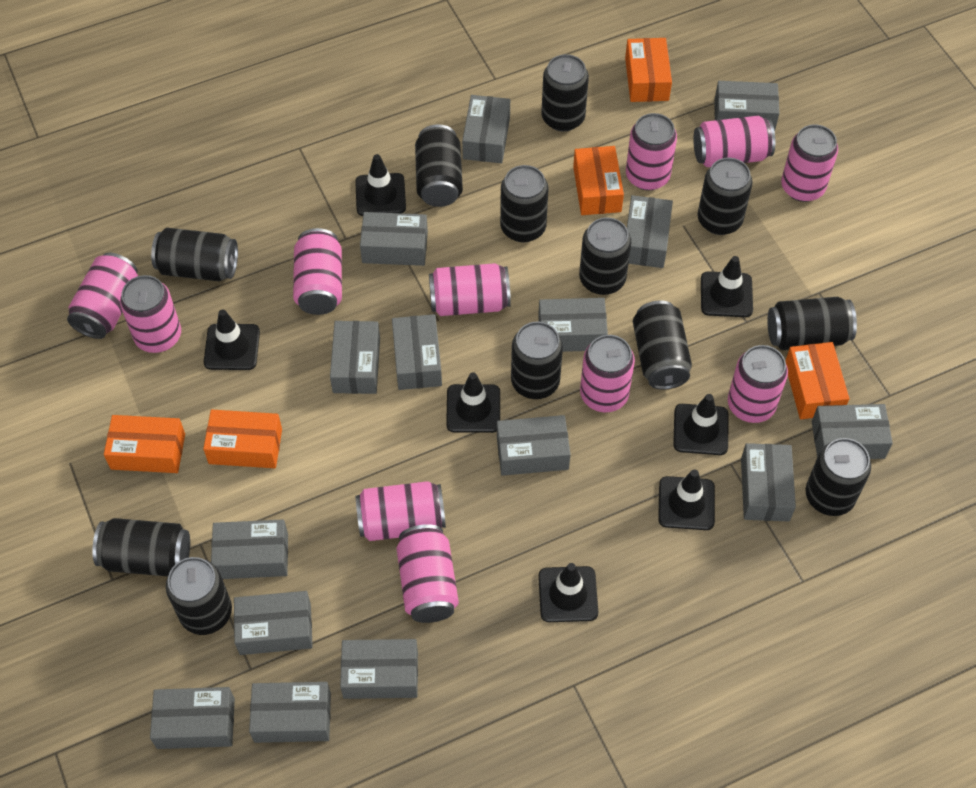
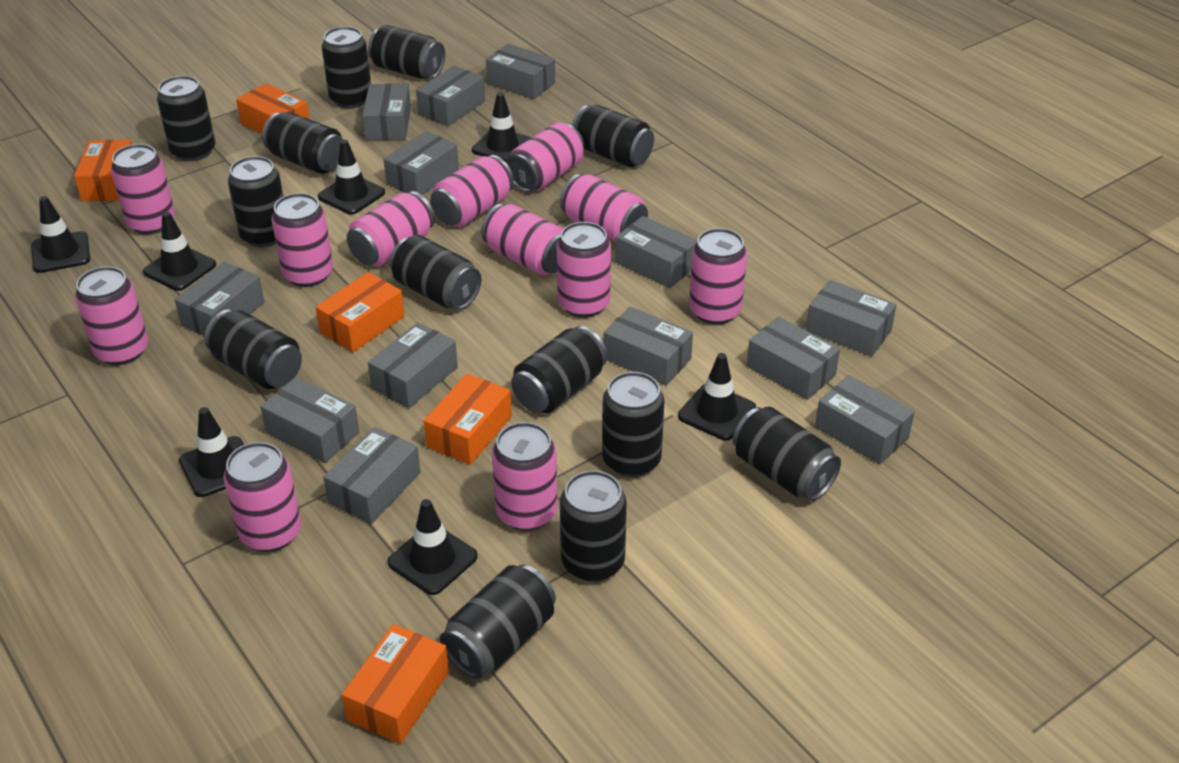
black can: [92,518,190,576] [151,228,238,281] [166,557,232,635] [415,124,463,207] [500,165,548,242] [511,322,563,399] [541,54,589,132] [579,217,631,295] [633,300,692,390] [698,158,753,235] [767,297,857,350] [806,438,871,516] = 12 -> [157,76,215,161] [204,309,302,389] [228,156,283,247] [262,112,343,174] [322,26,371,108] [368,25,445,79] [390,235,481,309] [440,564,556,679] [511,326,608,413] [560,470,627,582] [572,105,654,167] [602,372,664,477] [733,406,841,501] = 13
grey box: [150,687,235,749] [211,519,288,579] [234,591,313,655] [249,682,331,743] [330,321,380,394] [340,639,418,699] [360,212,428,266] [392,314,442,390] [462,95,510,163] [497,415,571,476] [538,298,608,352] [627,195,673,268] [714,81,779,131] [741,443,796,521] [812,404,893,459] = 15 -> [175,262,265,336] [260,377,359,463] [323,427,421,524] [362,84,411,140] [368,322,458,408] [384,131,459,195] [416,66,485,126] [486,44,555,99] [603,306,693,386] [615,216,698,288] [747,316,840,400] [806,280,897,356] [815,375,915,464] = 13
pink can: [67,253,138,339] [120,275,181,353] [293,228,342,315] [356,481,446,541] [396,524,459,623] [429,263,511,316] [580,335,635,412] [626,113,677,191] [693,116,775,167] [728,345,788,423] [781,124,838,202] = 11 -> [75,266,148,365] [111,144,175,234] [224,442,301,552] [271,193,333,287] [347,191,435,266] [430,155,514,227] [481,204,564,275] [492,422,558,531] [506,122,584,192] [557,222,611,318] [560,174,648,241] [689,228,747,324] = 12

